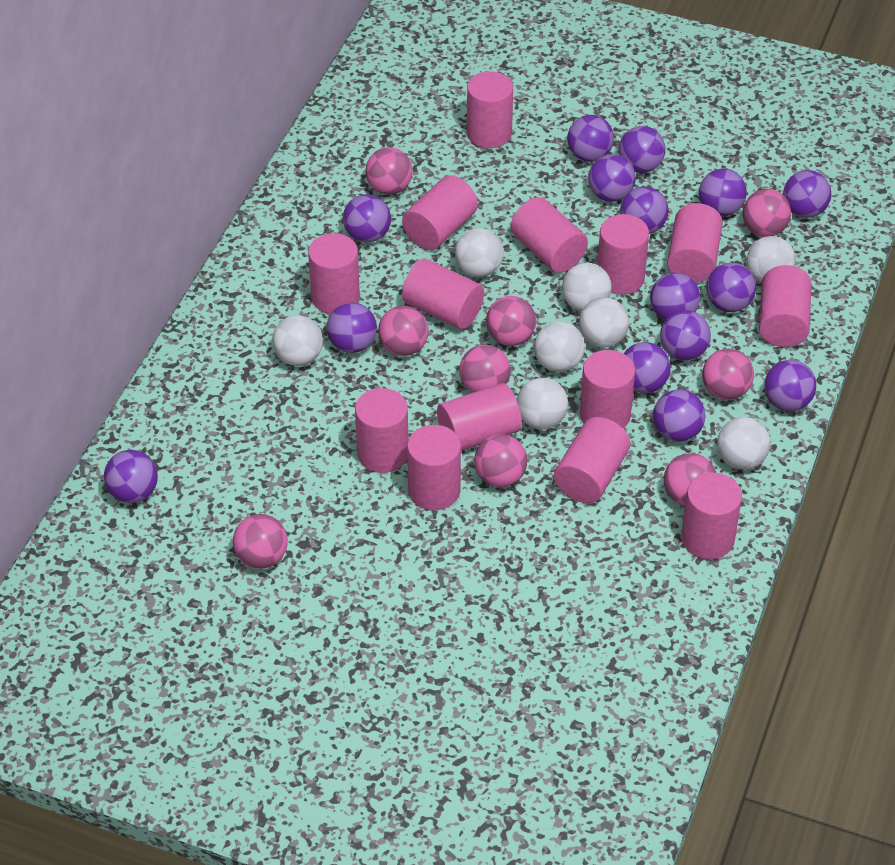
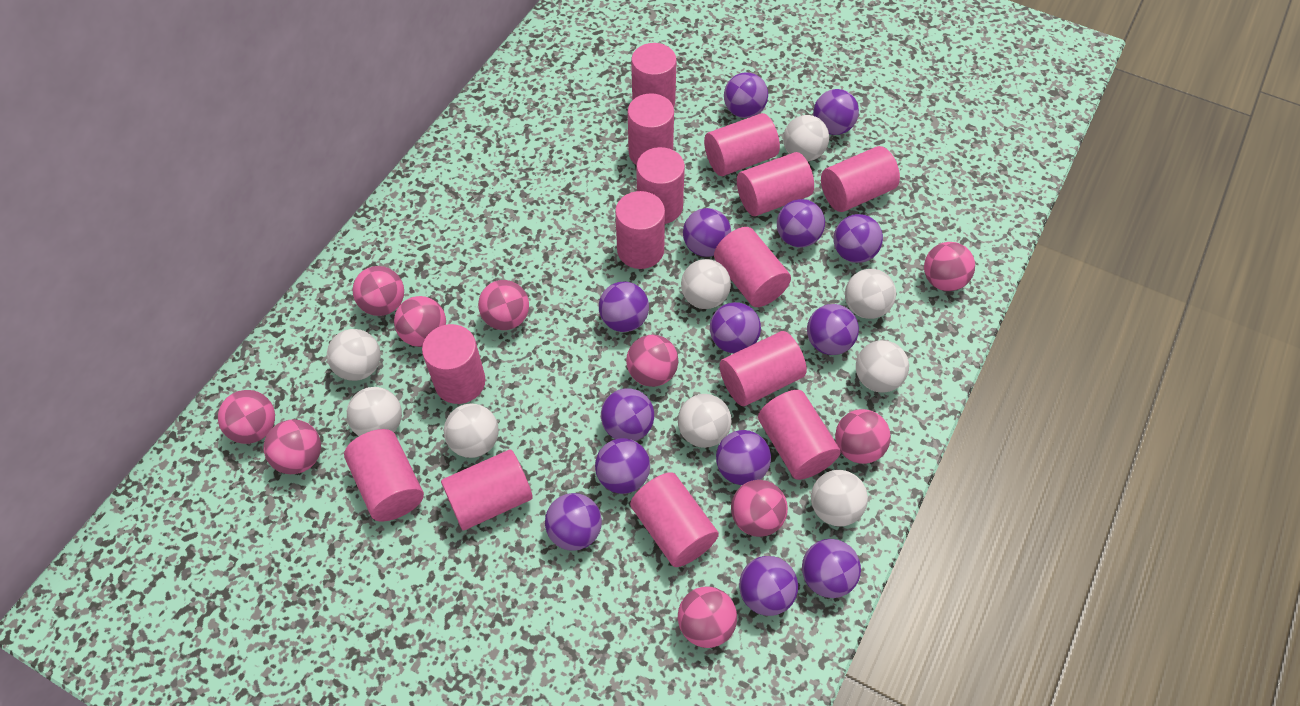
pink ball: [233,514,288,569] [365,147,413,195] [378,306,429,356] [459,345,511,393] [474,434,527,487] [486,296,536,346] [664,453,716,506] [702,349,754,400] [743,189,791,237] = 9 -> [218,390,275,444] [264,419,321,474] [352,266,404,316] [394,296,446,347] [478,280,529,330] [626,335,678,387] [678,587,737,648] [731,480,788,537] [835,409,891,464] [924,242,975,291] = 10
purple ball: [104,450,158,503] [327,302,377,353] [343,194,391,243] [567,115,614,162] [588,154,636,202] [619,126,665,173] [620,186,668,234] [624,342,671,393] [650,273,700,320] [653,389,706,442] [660,310,711,361] [699,169,747,217] [706,263,756,312] [764,360,816,411] [783,170,831,218] = 15 -> [545,493,602,551] [595,438,650,494] [599,282,649,332] [601,388,654,441] [683,208,731,257] [710,302,761,353] [716,430,771,485] [724,72,768,118] [739,556,798,616] [777,199,825,248] [802,539,861,598] [807,304,859,355] [813,89,859,135] [834,214,883,263] = 14
white ball: [272,315,323,366] [455,228,503,277] [517,378,568,430] [534,322,585,372] [562,263,612,311] [579,297,629,348] [717,417,770,470] [746,236,796,283] = 8 -> [327,329,381,381] [347,387,402,436] [444,403,499,458] [678,394,732,448] [681,259,731,309] [783,115,829,161] [811,470,868,527] [845,269,896,319] [856,340,909,393] = 9

